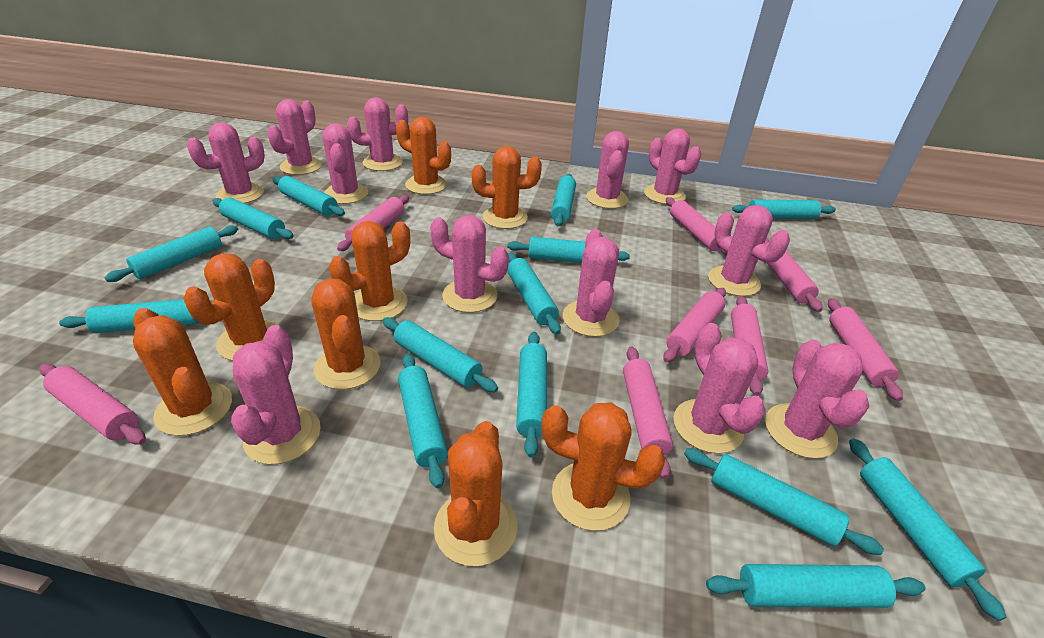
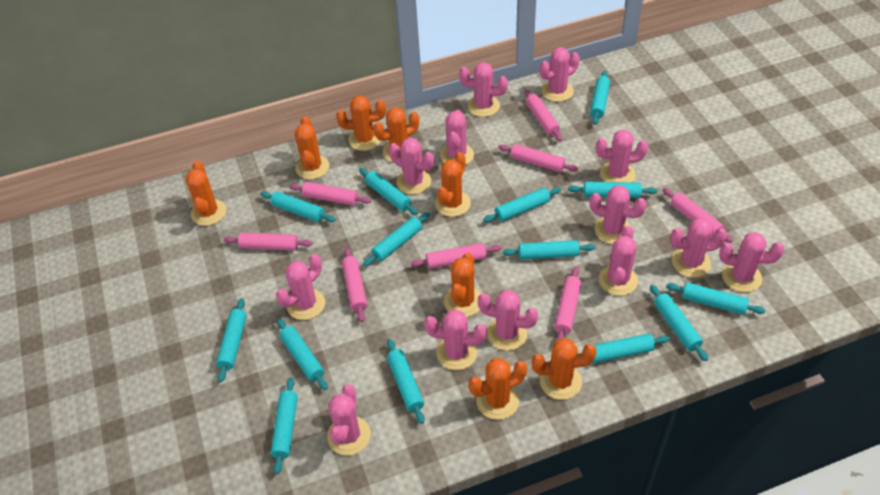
pink cactus: [187,122,265,203] [231,325,321,465] [267,99,322,175] [322,123,368,204] [347,97,408,171] [430,215,509,313] [563,229,620,337] [586,131,629,209] [644,128,701,204] [674,323,766,454] [708,205,790,296] [765,340,869,459] = 12 -> [276,254,325,320] [327,384,371,455] [389,138,434,194] [424,309,487,370] [440,110,474,165] [459,62,508,117] [478,290,538,350] [540,47,580,102] [589,185,647,244] [596,130,648,183] [599,226,638,296] [670,218,727,278] [719,232,784,292] = 13

